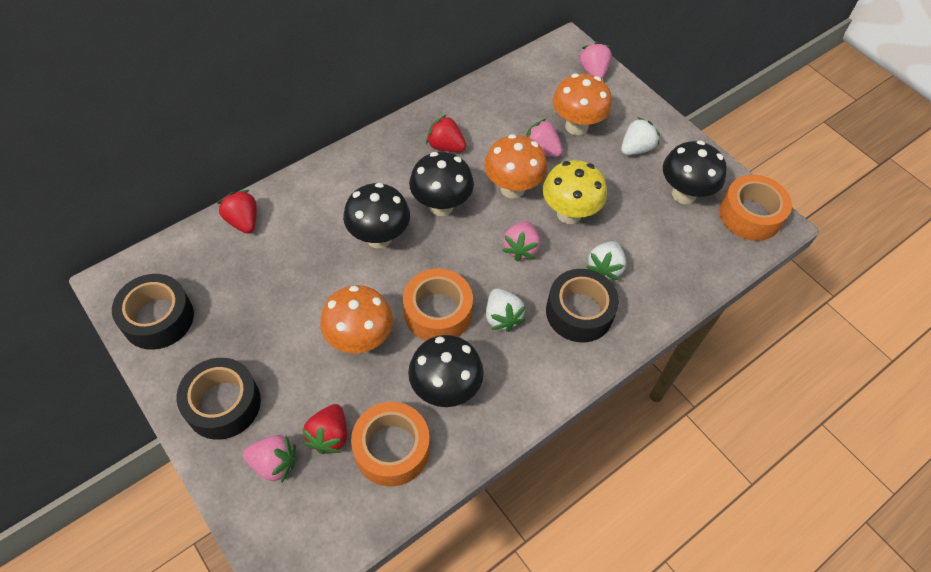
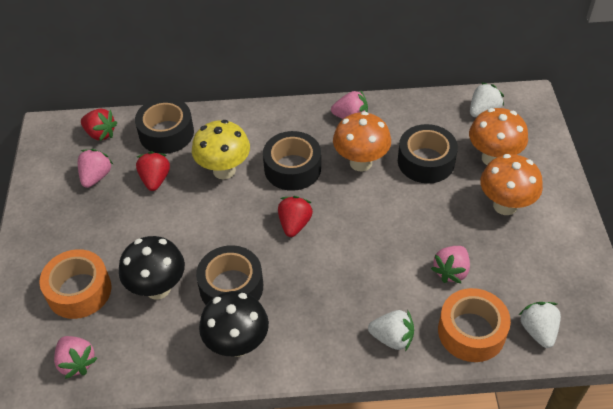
black mushroom: [343,183,410,249] [408,335,484,407] [409,152,474,216] [663,141,727,204] = 4 -> [119,236,185,300] [199,291,269,357] = 2
black tape: [112,274,194,350] [177,358,261,440] [546,269,619,342] = 3 -> [135,97,194,154] [196,245,263,305] [263,131,321,191] [398,124,458,183] = 4
orange tape: [351,402,430,487] [403,269,473,341] [719,175,792,241] = 3 -> [39,249,111,319] [438,288,511,362] = 2

